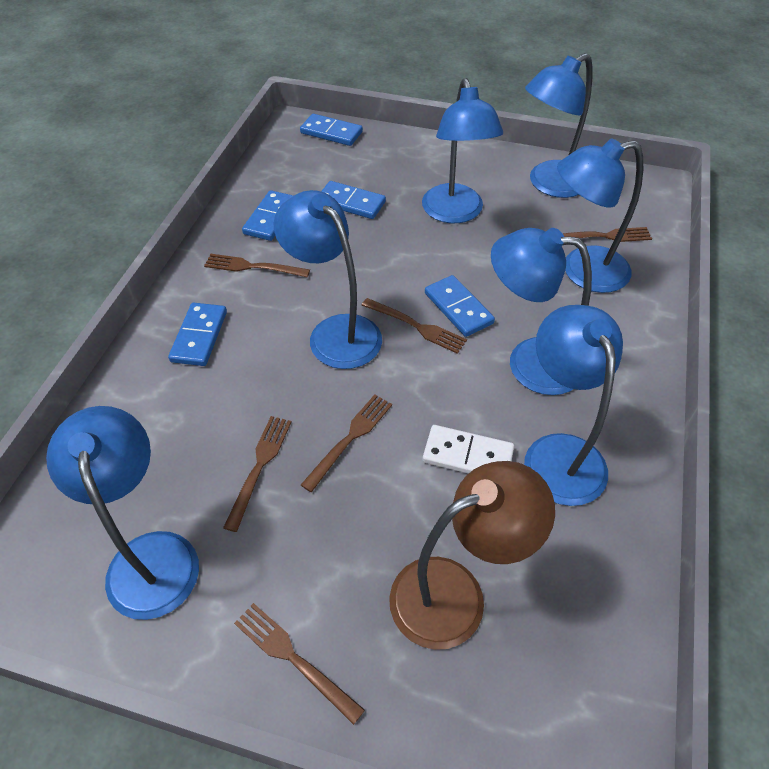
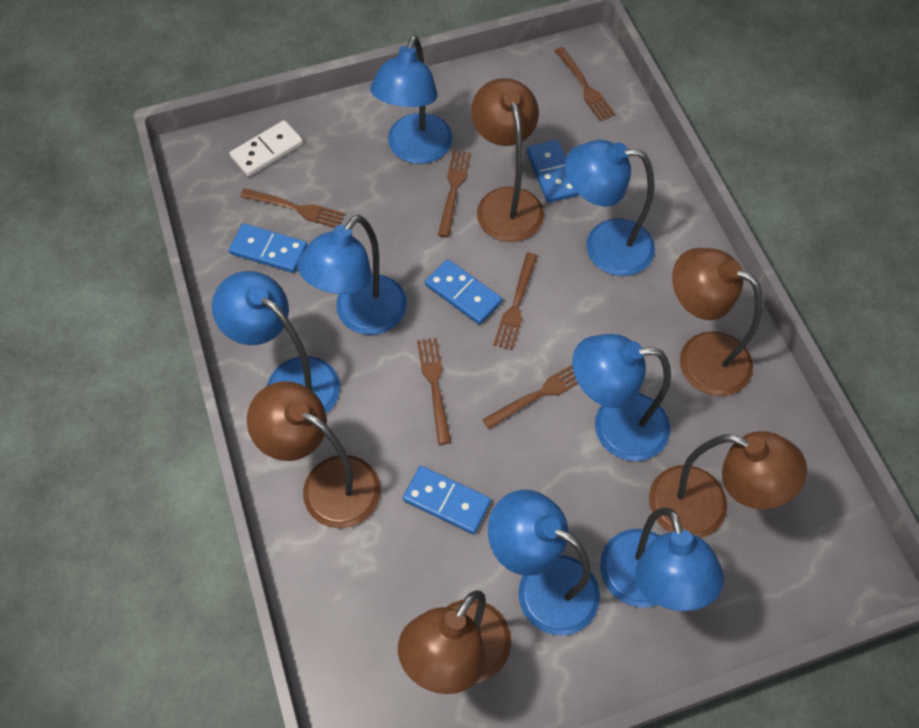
blue domino: [168,303,227,366] [242,190,293,241] [300,114,363,146] [321,181,386,219] [425,275,495,337] = 5 -> [229,223,308,273] [403,466,491,534] [425,259,502,325] [527,140,579,203] = 4
brown lamp: [389,461,555,650] = 1 -> [247,381,381,528] [398,590,511,694] [471,78,544,242] [649,431,807,538] [672,248,763,396] = 5

